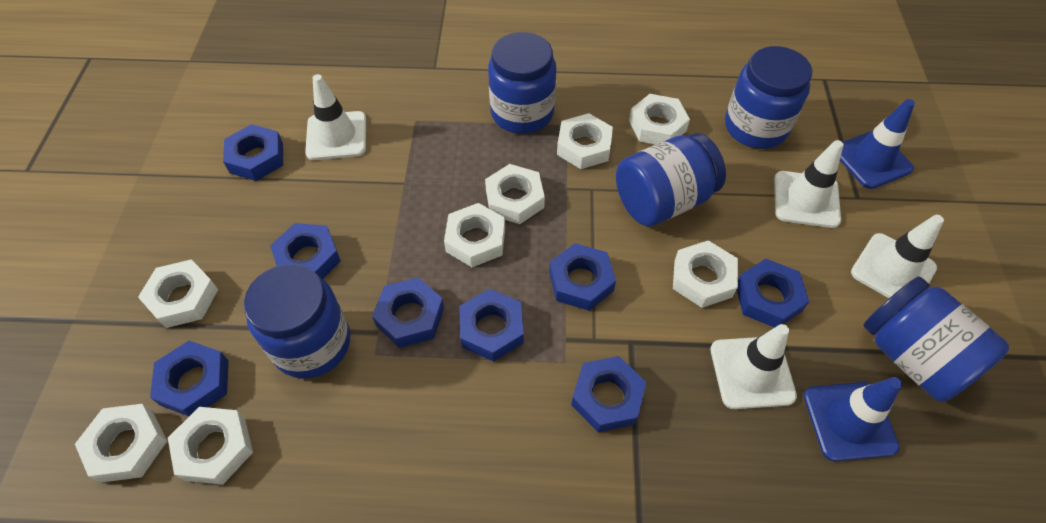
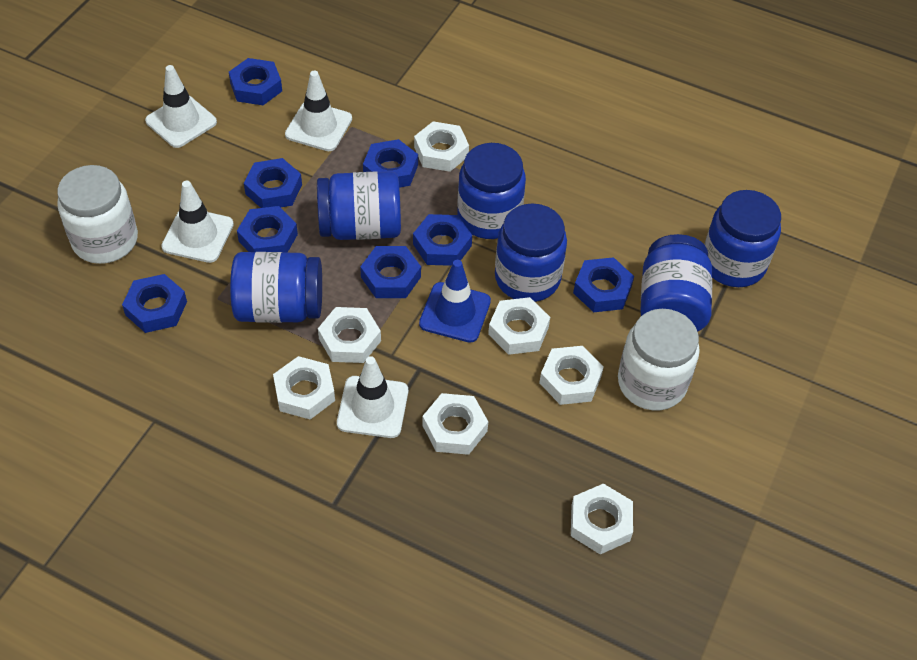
blue jar: [244,264,351,379] [488,32,557,134] [616,133,726,227] [725,46,812,149] [863,277,1009,402] = 5 -> [230,252,322,323] [317,171,401,240] [458,143,526,239] [495,203,567,302] [640,234,712,332] [704,190,781,287] = 6
blue traffic cone: [804,377,902,461] [840,99,915,189] = 2 -> [419,260,491,343] = 1
white jar: none = 0 -> [57,165,138,264] [618,309,700,410] = 2
white nut: [75,404,167,483] [138,259,218,328] [168,407,253,485] [444,203,505,267] [485,164,545,224] [557,113,613,169] [629,94,690,144] [673,240,738,308] = 8 -> [273,356,335,419] [318,307,381,363] [414,121,469,172] [422,393,488,455] [488,297,550,355] [539,346,604,405] [571,484,633,554] = 7

